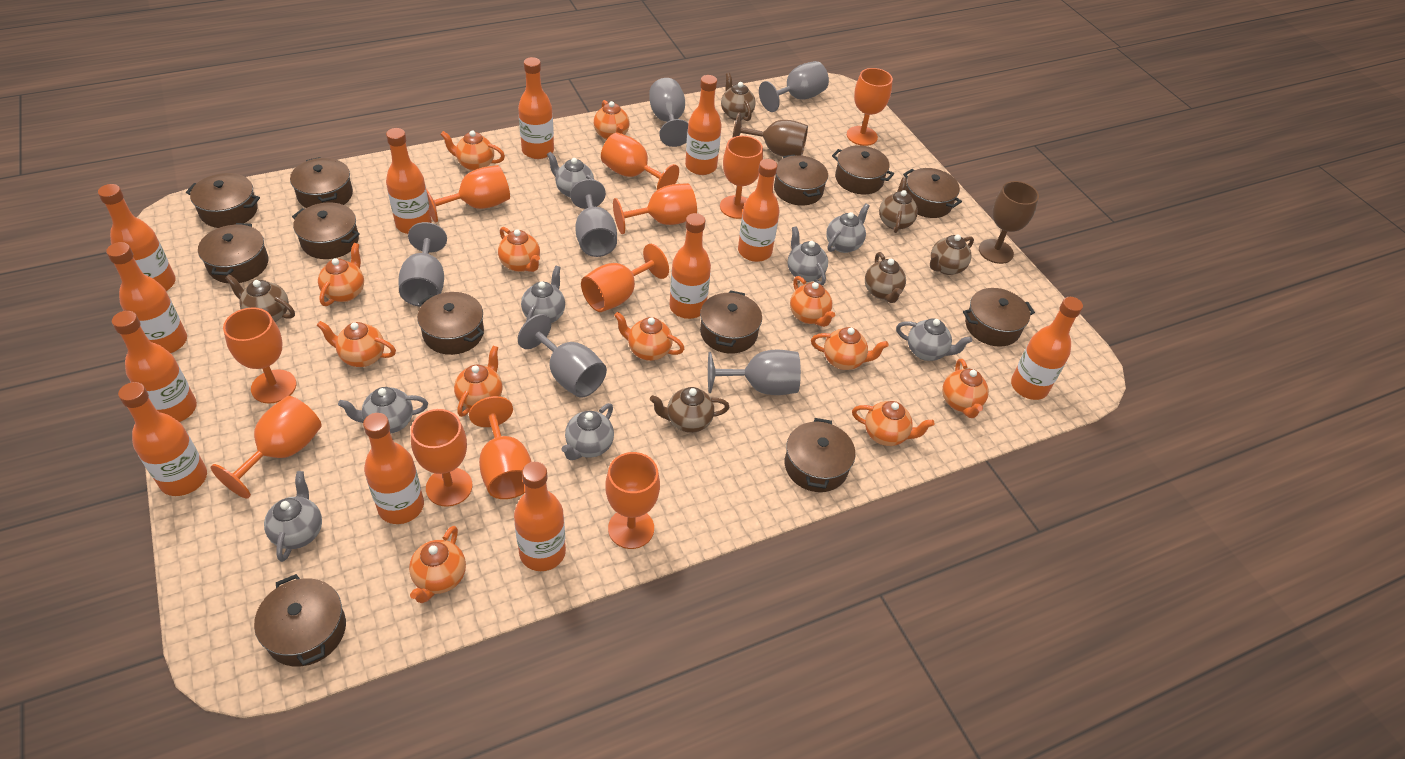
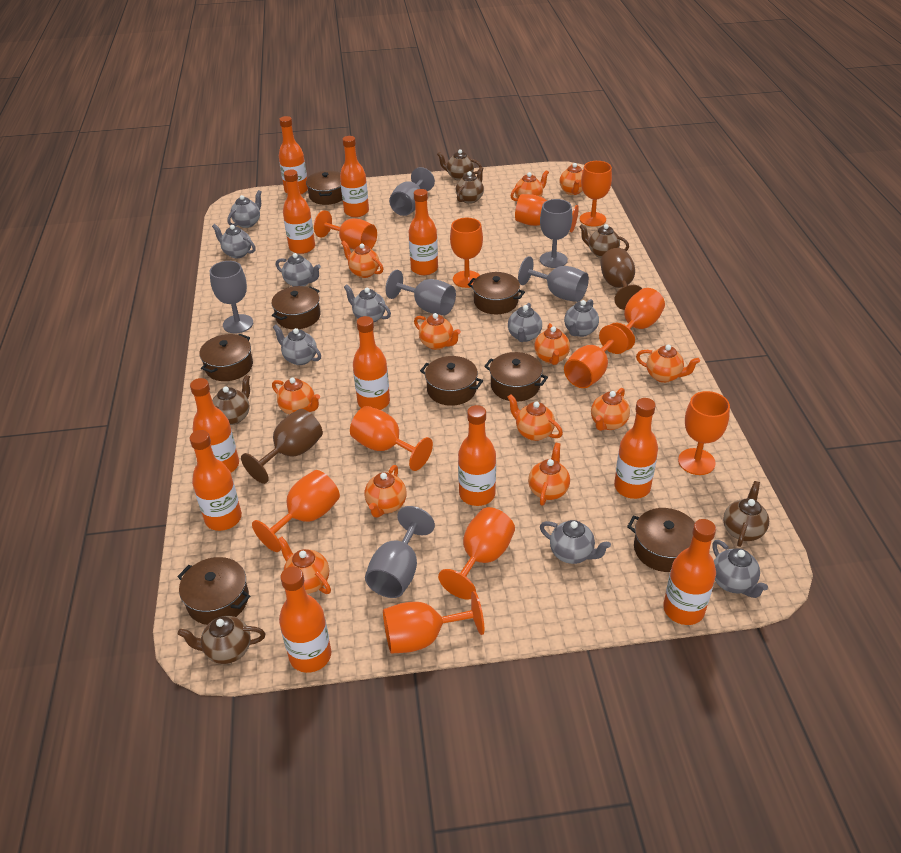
brown pot: [186,173,260,228] [198,223,268,283] [254,574,346,666] [290,157,353,208] [292,202,360,259] [417,292,484,355] [700,290,762,354] [774,154,828,206] [785,418,855,492] [832,145,894,194] [903,168,962,218] [963,288,1035,347] = 12 -> [177,557,250,625] [199,334,253,381] [271,286,321,329] [306,171,343,205] [420,356,483,406] [468,272,525,314] [484,352,548,402] [627,508,695,572] = 8
grey teapot: [264,471,322,562] [338,387,428,434] [521,266,565,323] [547,151,595,198] [561,403,614,460] [787,226,828,285] [826,203,870,253] [896,319,972,361] = 8 -> [212,224,256,258] [227,190,262,228] [273,324,321,365] [276,253,321,286] [344,285,391,322] [508,303,542,342] [540,520,611,564] [564,299,599,337] [712,540,768,598] = 9
orange bottle: [98,184,176,291] [106,242,187,353] [112,311,197,422] [118,382,207,496] [363,413,424,524] [386,128,432,234] [514,462,566,571] [518,57,554,159] [669,213,711,319] [685,75,722,175] [738,159,780,262] [1011,297,1083,400] = 12 -> [190,378,239,472] [190,430,242,531] [279,116,308,194] [279,567,331,673] [283,169,315,254] [340,136,369,217] [353,316,390,410] [409,189,438,275] [458,405,496,506] [614,398,658,499] [663,519,716,625] = 11

